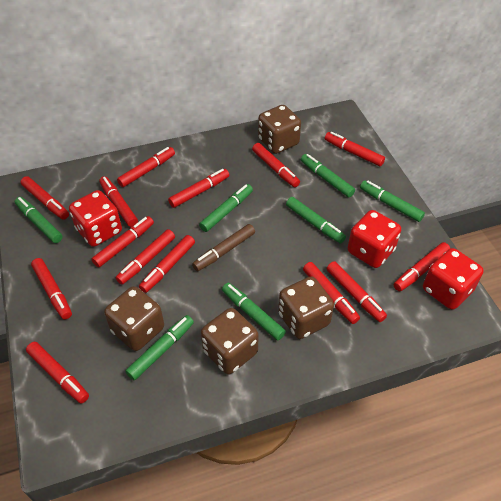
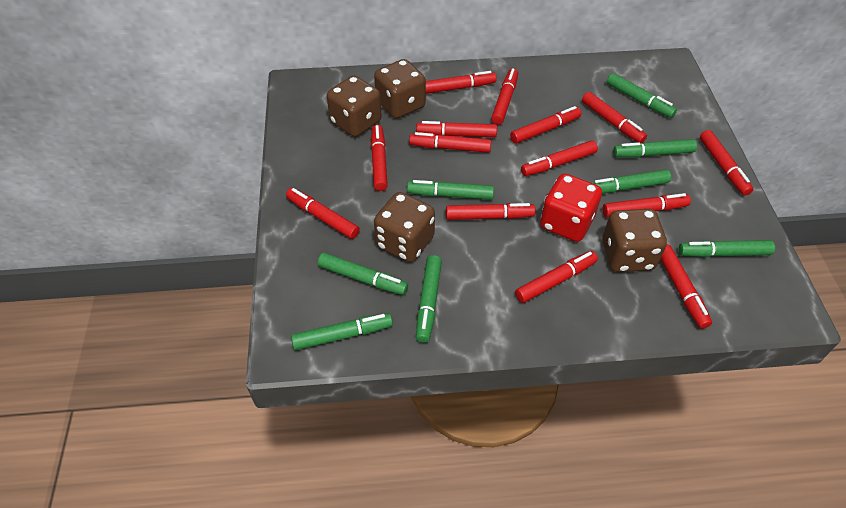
brown marker: [192,224,255,271] = 1 -> none = 0
green marker: [15,197,63,243] [125,315,194,380] [199,184,253,232] [222,283,286,340] [286,197,346,243] [301,154,355,197] [360,180,425,222] = 7 -> [291,313,393,350] [318,253,408,295] [407,180,494,200] [416,255,442,343] [590,169,671,193] [606,73,677,118] [613,139,697,157] [679,240,775,257] = 8
red dice: [69,190,122,247] [348,210,401,268] [423,248,484,310] = 3 -> [540,173,602,242] = 1

